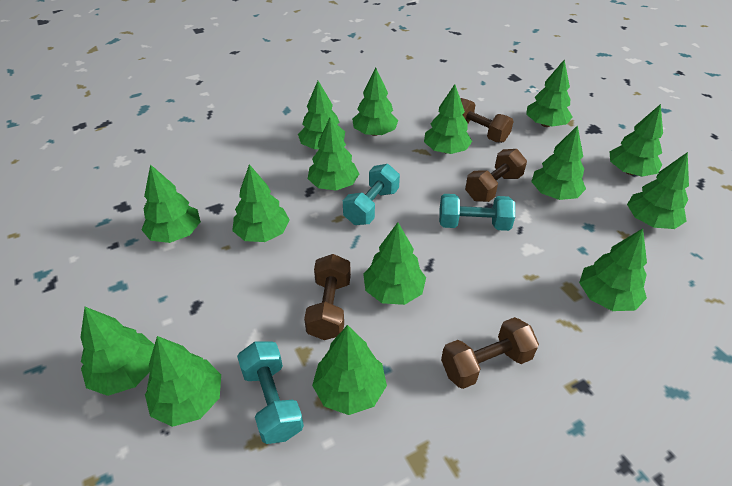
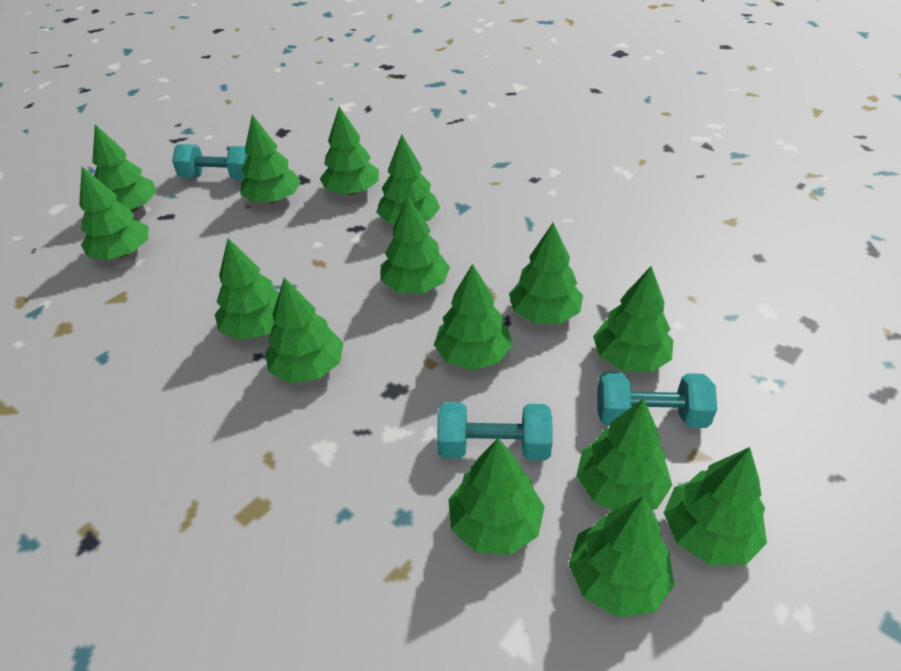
brown dumbbell: [304,254,351,340] [441,317,539,389] [460,98,514,143] [465,149,527,202] = 4 -> none = 0

